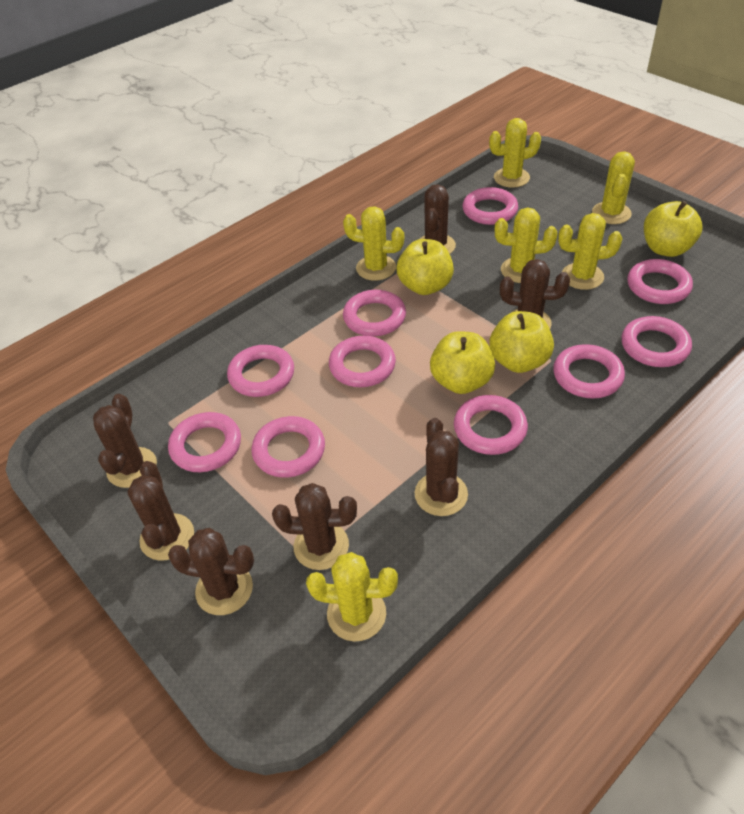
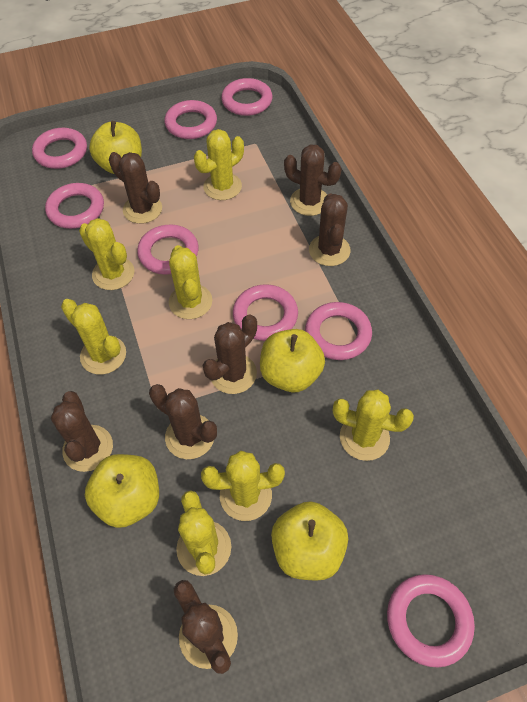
pink ring: [168,412,241,472] [227,345,294,397] [251,416,325,478] [329,336,396,387] [343,290,406,336] [454,395,528,455] [463,187,518,225] [553,344,625,399] [621,316,692,367] [627,259,693,304] = 10 -> [32,128,87,169] [45,183,104,229] [137,225,199,275] [164,100,217,139] [221,78,273,116] [233,284,298,341] [305,302,372,360] [387,574,475,667] = 8
yellow cactus: [306,552,398,641] [343,206,404,281] [489,118,541,188] [495,208,558,283] [558,213,622,290] [592,151,635,224] = 6 -> [61,299,126,375] [79,218,135,290] [169,245,212,319] [176,490,231,576] [194,129,244,200] [201,451,285,521] [333,390,414,461] = 7

